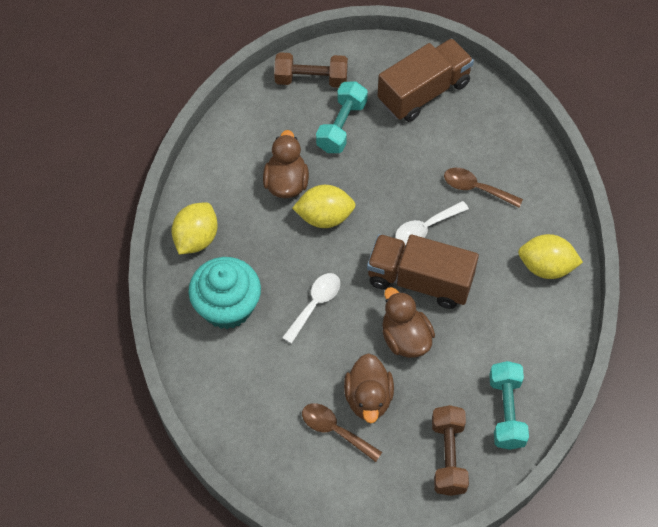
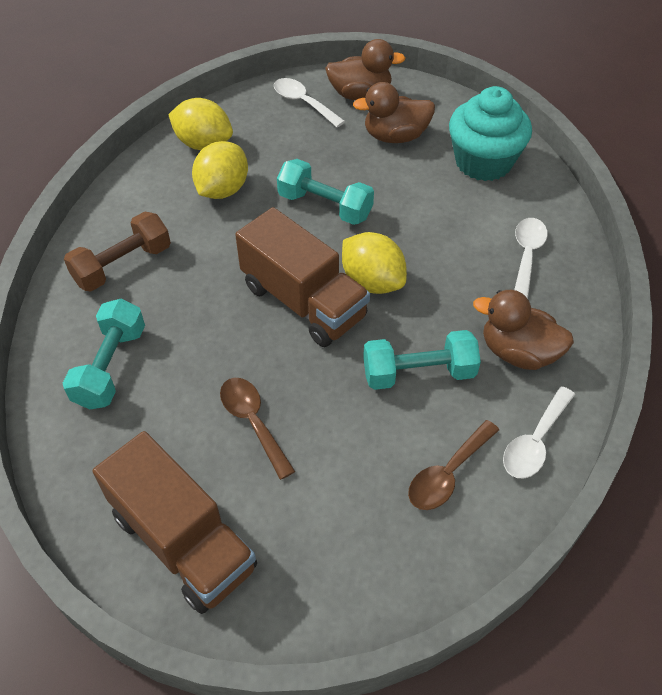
brown dumbbell: [274,52,348,88] [432,405,469,496] = 2 -> [64,211,171,291] = 1
turquoise dumbbell: [316,81,368,153] [489,361,529,450] = 2 -> [63,299,145,410] [277,159,374,225] [363,330,481,390] = 3
white spoon: [282,273,340,344] [395,201,469,245] = 2 -> [274,78,345,127] [503,386,575,478] [514,218,548,299] = 3

